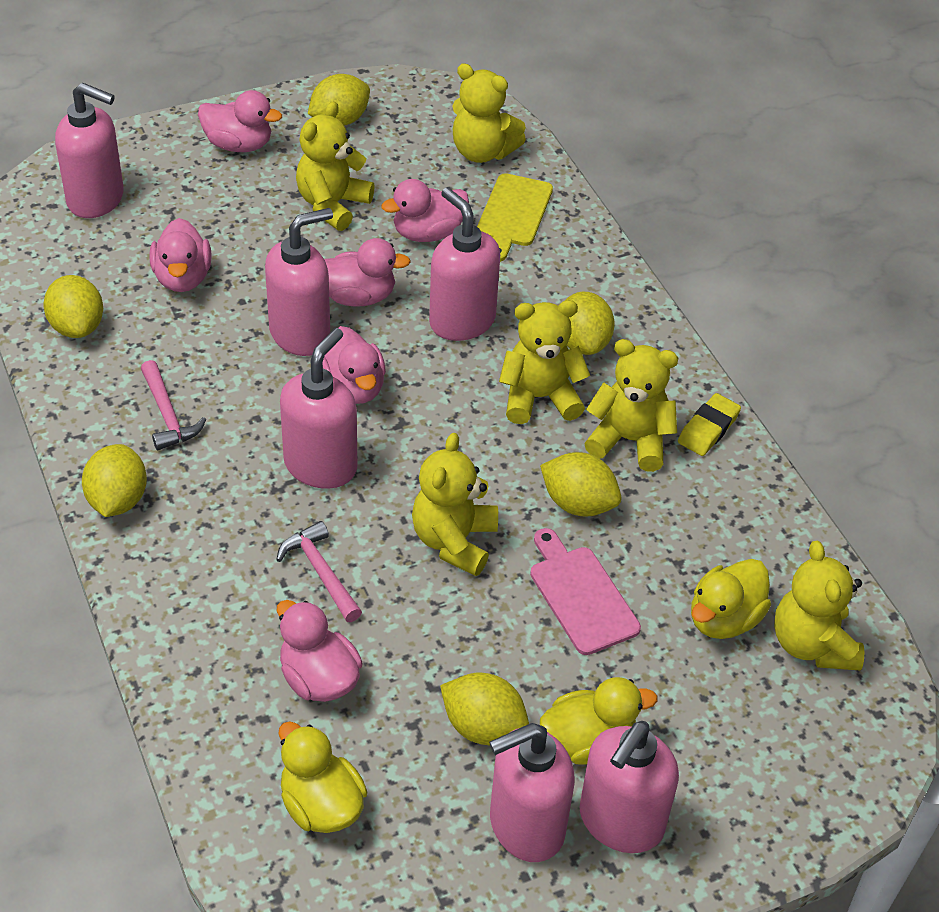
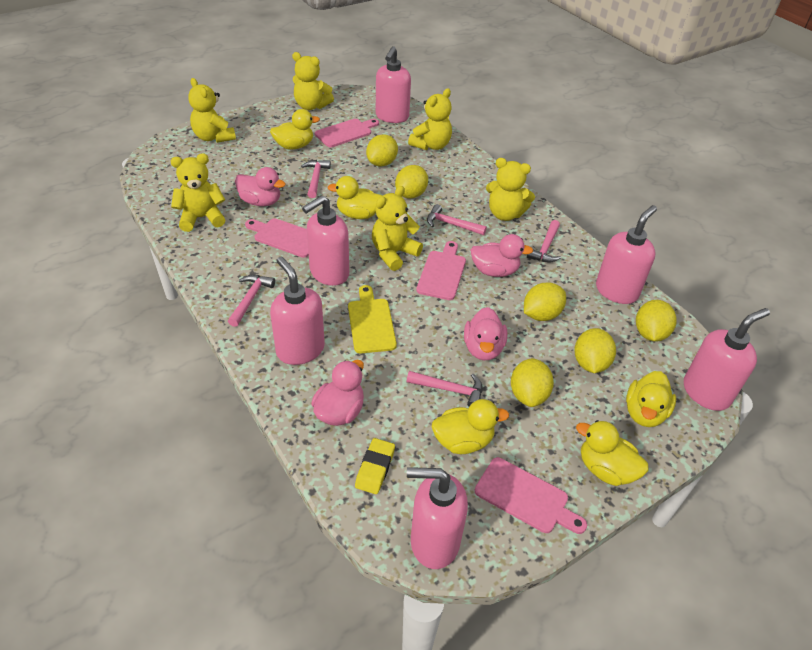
pink cutting board: [530,528,641,655] = 1 -> [245,218,309,258] [315,119,379,147] [416,241,466,300] [475,457,587,534] = 4
pink duck: [149,218,212,292] [198,90,282,152] [277,600,363,702] [323,326,386,404] [324,238,411,307] [381,179,469,242] = 6 -> [235,167,286,206] [311,360,364,426] [464,307,507,360] [470,234,533,277] = 4
pink hammer: [141,360,206,450] [276,521,362,622] = 2 -> [228,275,275,327] [301,160,331,198] [407,371,482,406] [427,204,487,235] [527,220,561,262] = 5
yellow duck: [278,721,367,833] [540,677,657,765] [691,559,771,639] = 3 -> [270,109,320,150] [328,176,382,219] [432,399,509,454] [576,420,649,486] [626,371,676,427] = 5

